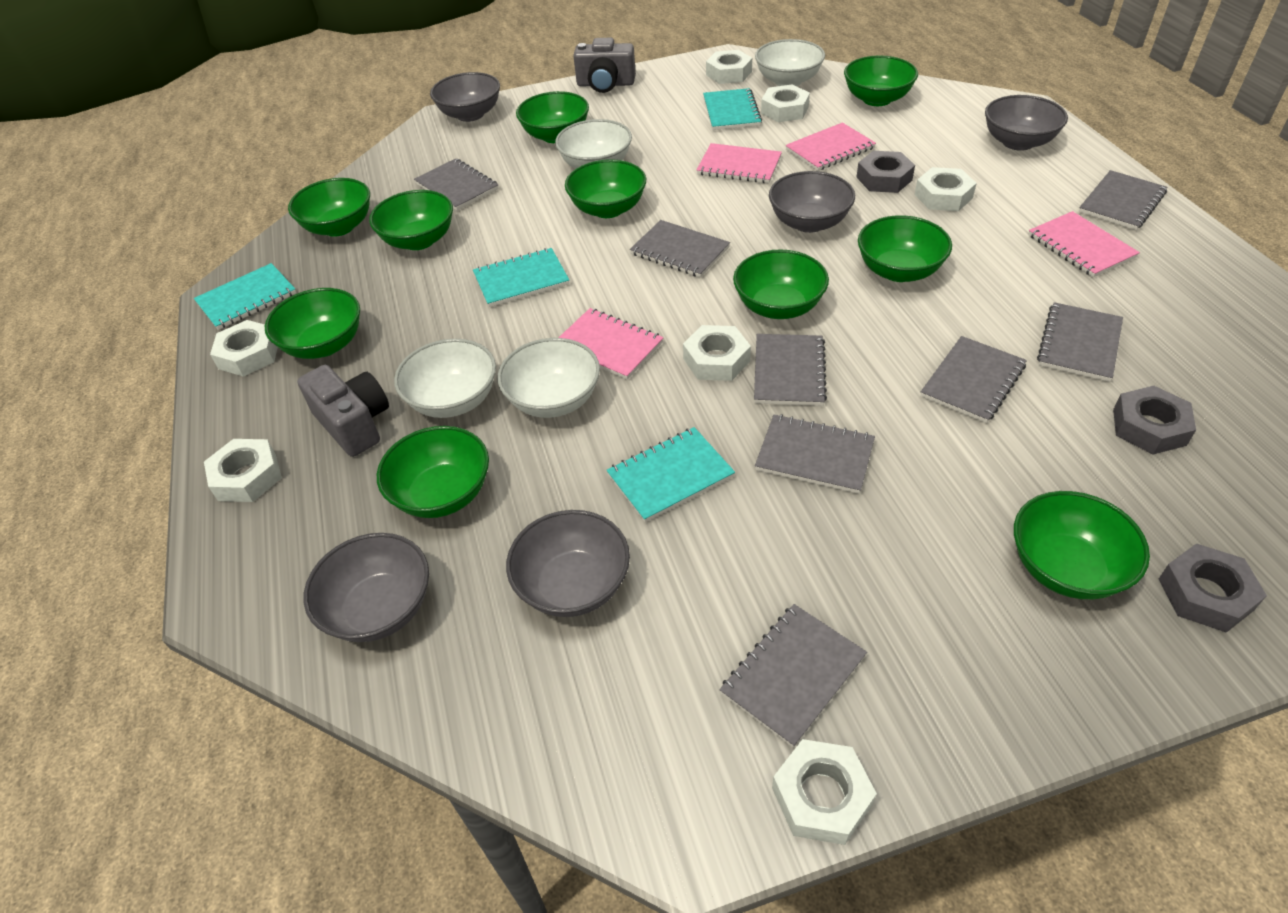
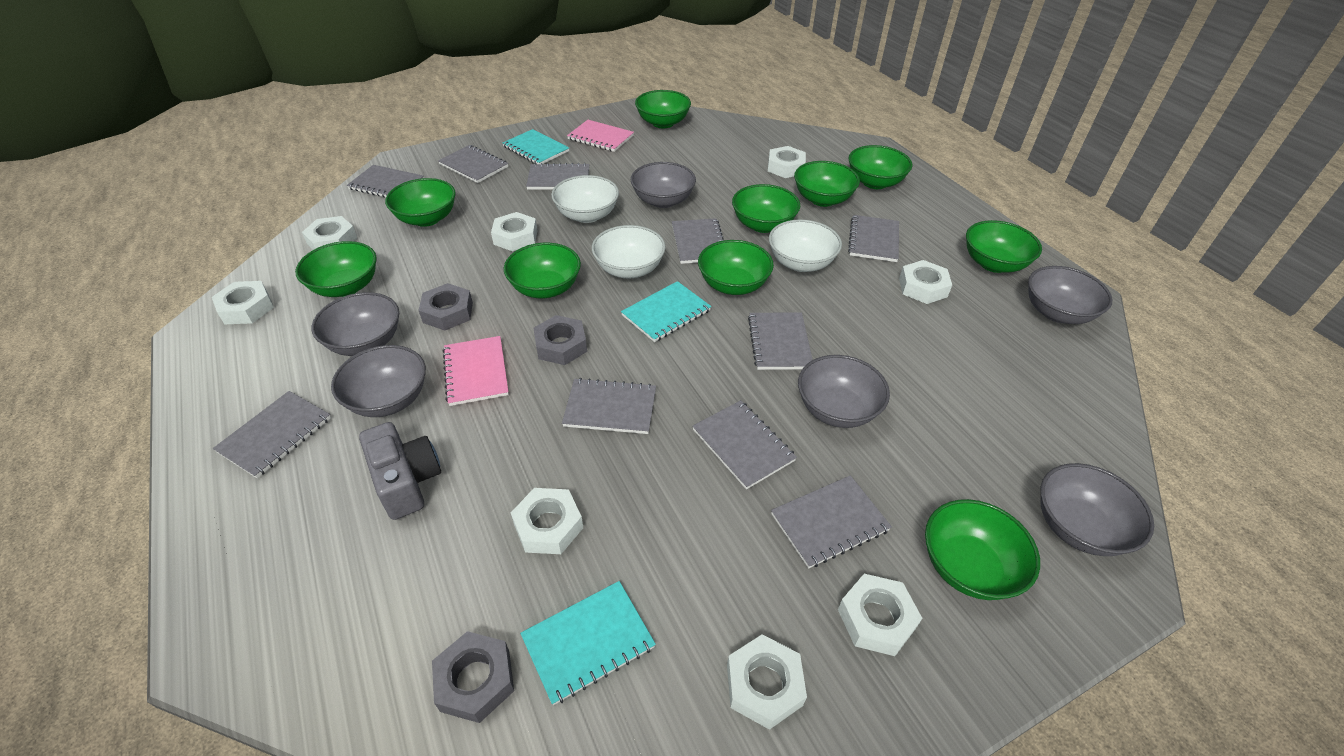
grey bowl: [304,533,429,642] [430,72,500,122] [506,510,630,617] [769,171,855,233] [985,95,1068,151] = 5 -> [312,292,399,356] [331,345,426,417] [631,162,696,208] [798,355,890,428] [1028,266,1112,324] [1040,463,1154,556] = 6
grey camera: [297,365,389,457] [573,38,636,93] = 2 -> [359,422,441,520] = 1
grey notebook: [414,159,499,210] [630,220,730,278] [719,604,867,748] [754,334,827,406] [755,414,875,494] [920,336,1027,423] [1037,302,1123,382] [1079,170,1167,230] = 8 -> [213,391,331,478] [347,165,424,198] [438,145,508,183] [526,163,590,190] [562,378,656,434] [672,218,724,264] [692,400,797,490] [748,312,813,370] [771,475,892,568] [848,215,899,262] = 10
pink notebook: [559,308,664,379] [697,143,782,183] [785,122,876,171] [1028,211,1140,277] = 4 -> [443,336,509,406] [567,120,634,152] = 2
turquoise notebook: [194,263,296,330] [473,248,569,307] [607,427,735,522] [703,88,762,130] = 4 -> [503,129,569,164] [520,581,656,705] [621,281,711,342] = 3
white bowl: [394,339,496,418] [498,338,600,418] [555,119,632,169] [755,39,825,86] = 4 -> [551,175,619,223] [592,225,666,279] [769,220,842,272] = 3
white nut: [204,439,282,502] [210,320,278,377] [683,325,751,381] [706,50,752,84] [761,85,810,122] [772,739,877,845] [915,167,977,211] = 7 -> [212,281,274,324] [302,216,357,250] [491,212,538,252] [511,488,583,554] [727,635,807,730] [768,146,806,178] [838,574,922,656] [899,260,952,304] = 8

